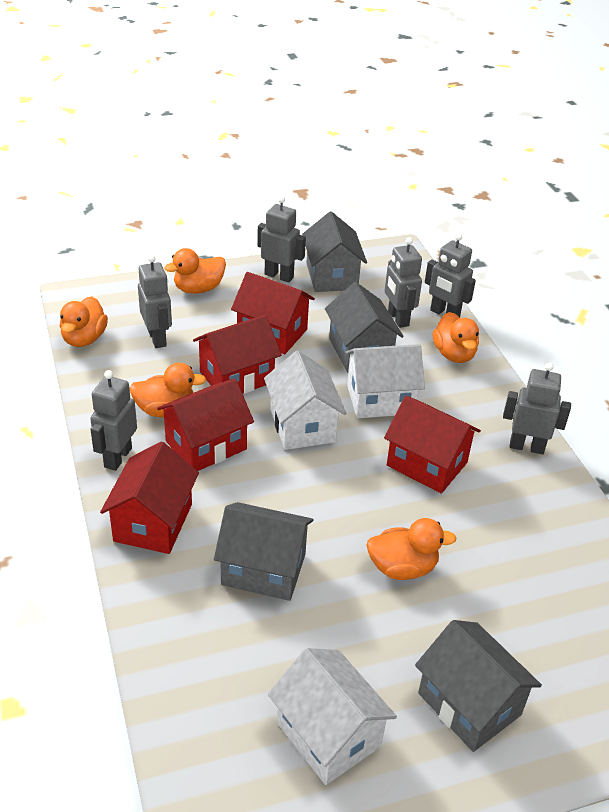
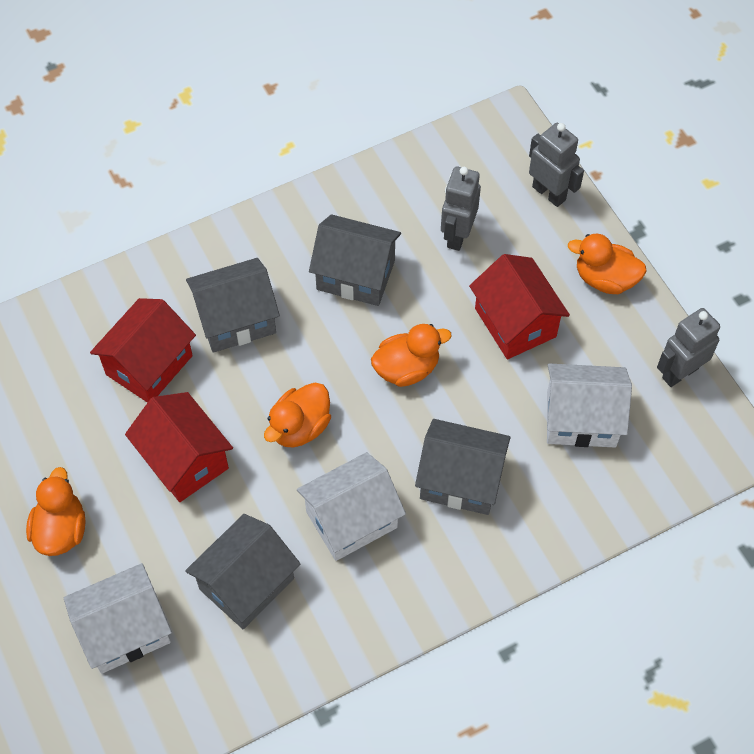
grey robot: [90,370,137,471] [138,255,172,348] [257,196,306,282] [385,237,422,328] [425,233,476,317] [503,362,571,454] = 6 -> [441,166,481,251] [529,123,584,207] [657,308,720,387] = 3
orange duck: [60,297,108,347] [129,363,206,417] [164,248,226,294] [367,518,456,580] [432,312,479,363] = 5 -> [26,467,86,556] [264,382,331,448] [371,324,452,387] [568,233,647,294] = 4
red house: [100,441,199,554] [157,378,254,471] [193,315,281,394] [231,272,315,354] [384,396,481,493] = 5 -> [90,298,196,403] [125,392,233,502] [469,254,570,359] = 3

